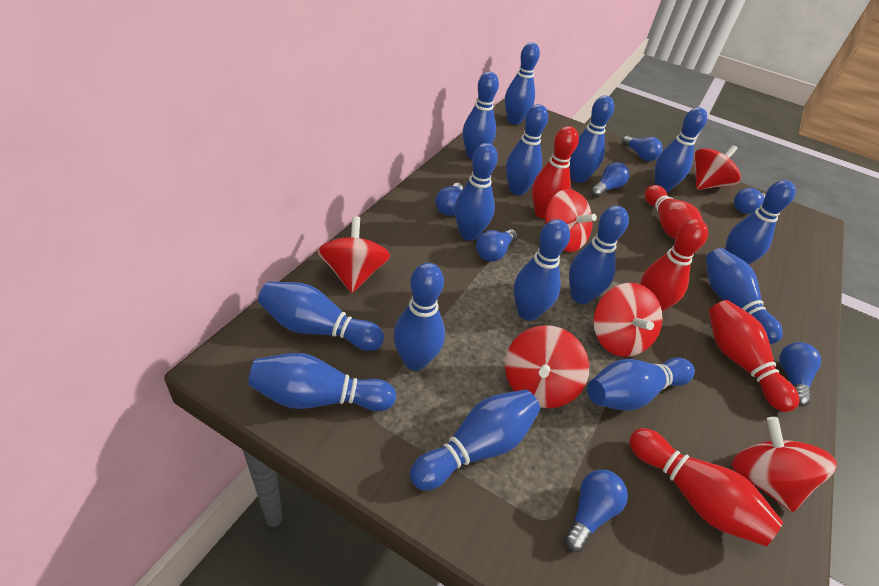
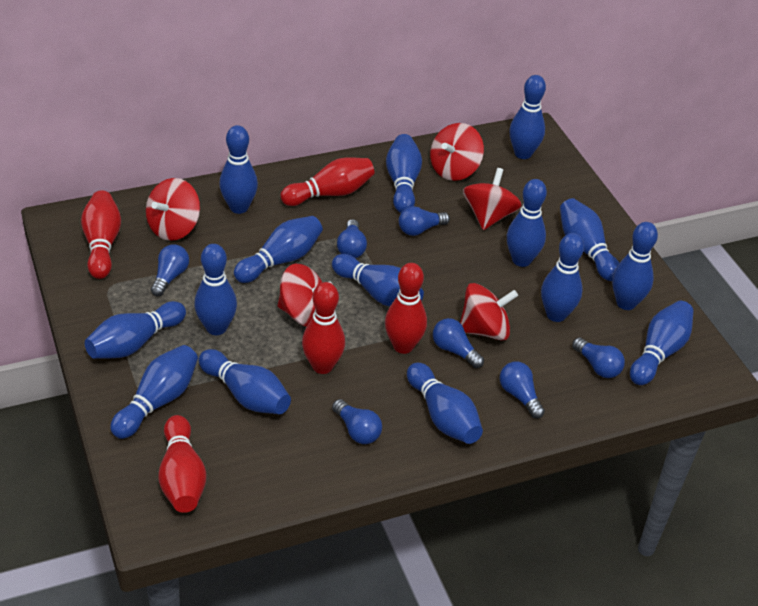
red spinning top: [317,216,390,293] [505,325,589,408] [545,189,597,252] [593,283,662,357] [693,145,741,190] [732,417,837,512] = 6 -> [146,178,200,241] [278,264,332,327] [430,123,484,181] [460,283,518,340] [463,168,522,230] = 5

